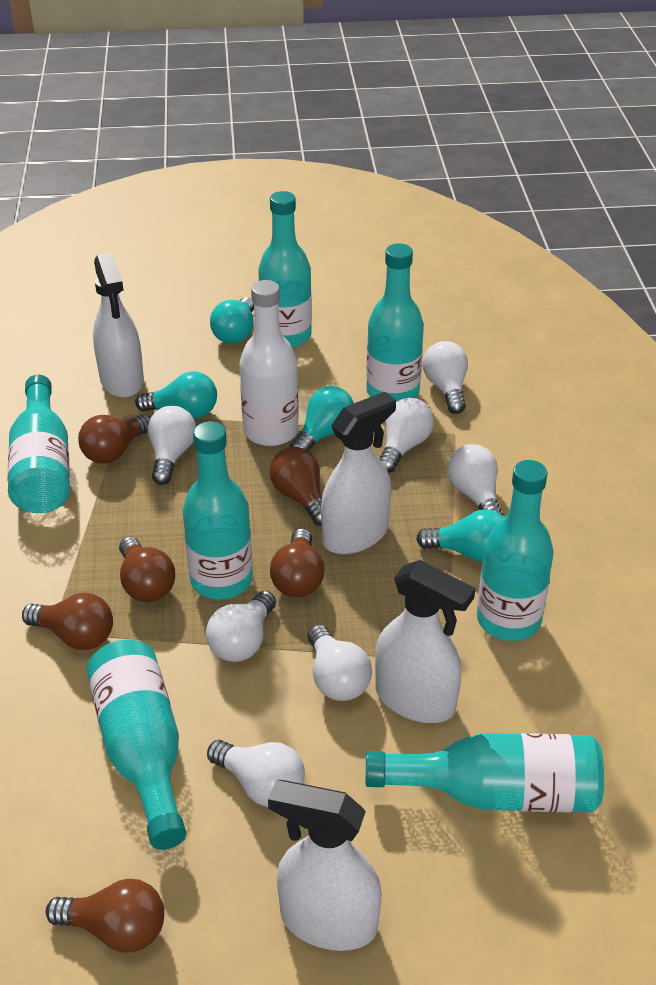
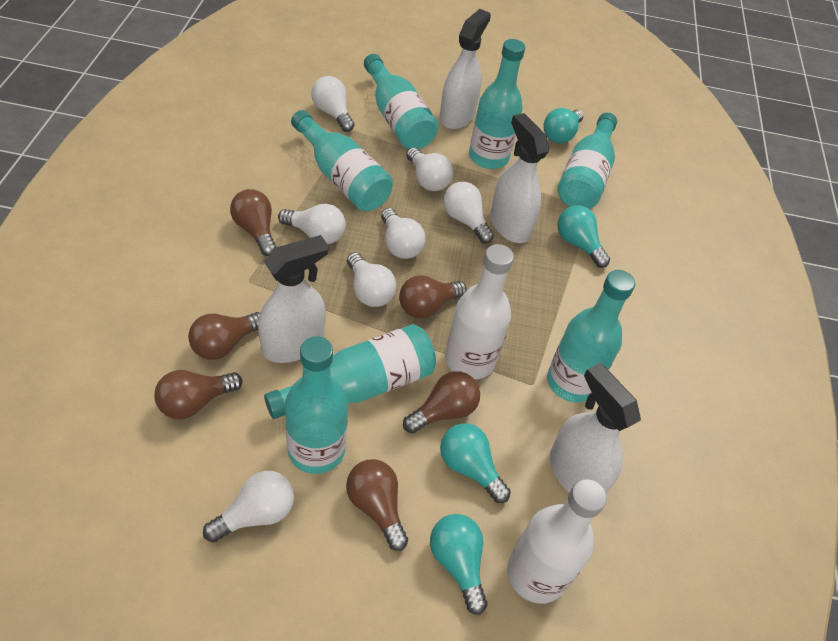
white bottle: [240,280,299,446] = 1 -> [445,244,514,380] [507,478,607,604] = 2

